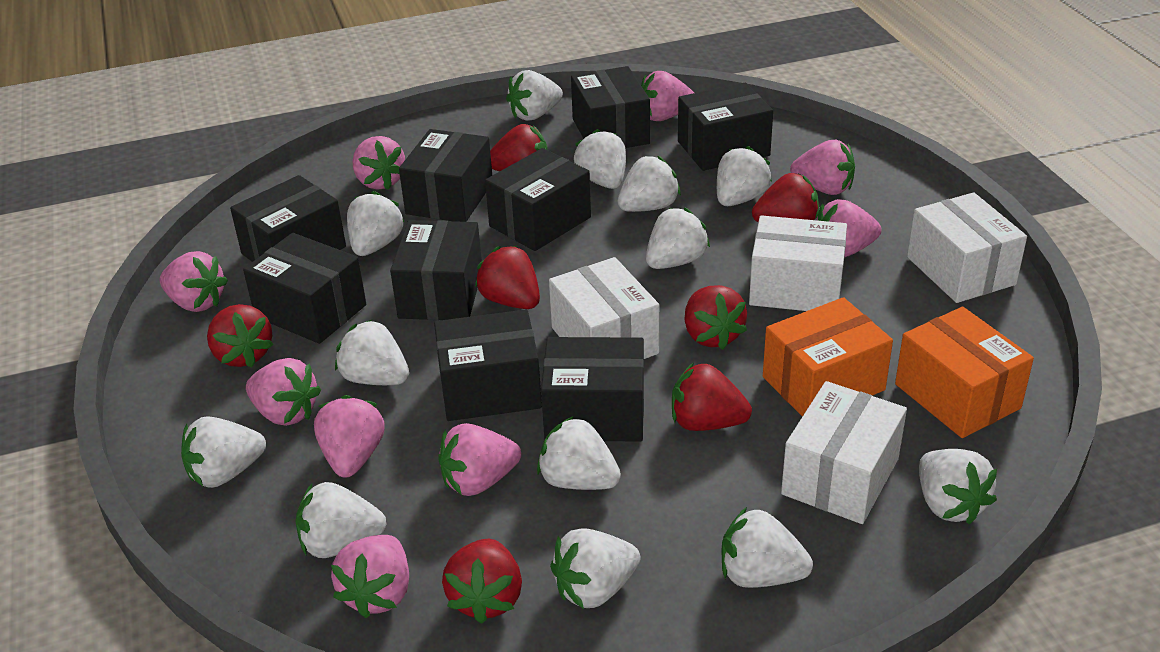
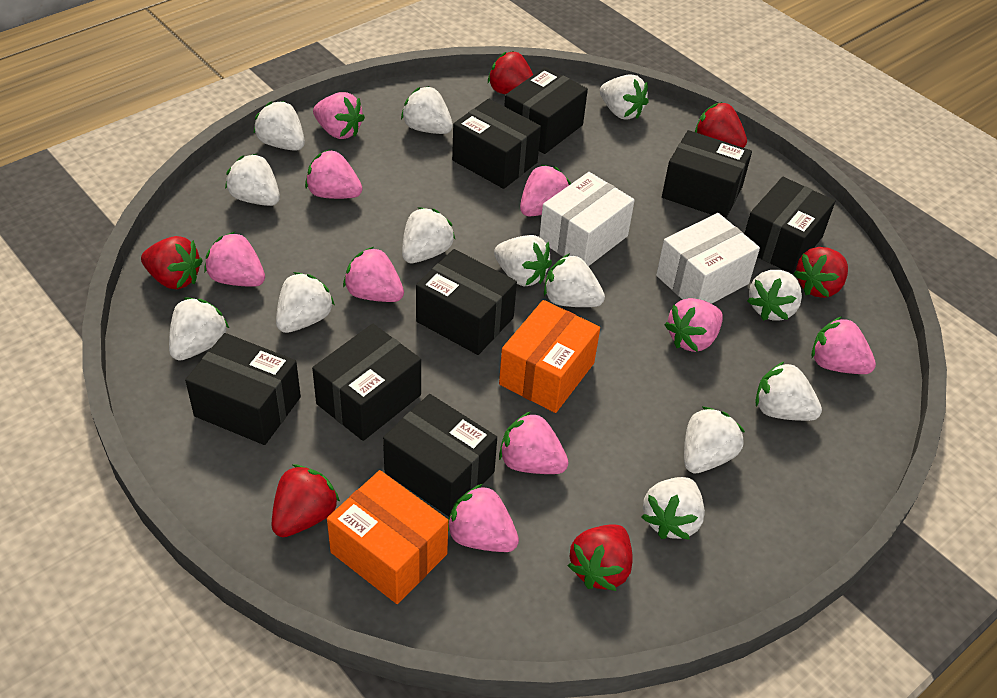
black box: [230,175,346,262] [243,233,366,344] [390,220,482,320] [399,129,492,222] [434,309,542,421] [485,148,591,251] [541,337,644,442] [571,66,650,148] [678,83,773,171] = 9 -> [185,333,301,445] [312,324,421,441] [383,394,497,517] [416,249,517,355] [452,99,541,189] [504,67,588,154] [662,130,752,219] [744,177,835,274] = 8
red strawberry: [207,304,274,368] [442,539,522,624] [475,246,540,309] [490,124,547,172] [672,363,752,431] [684,285,747,350] [752,173,819,222] = 7 -> [141,236,203,289] [271,464,340,537] [488,51,533,95] [567,524,633,591] [695,102,747,148] [793,247,848,298] = 6
white box: [549,257,659,359] [749,215,847,311] [781,381,907,524] [907,192,1027,303] = 4 -> [539,172,635,266] [656,213,760,304] = 2

